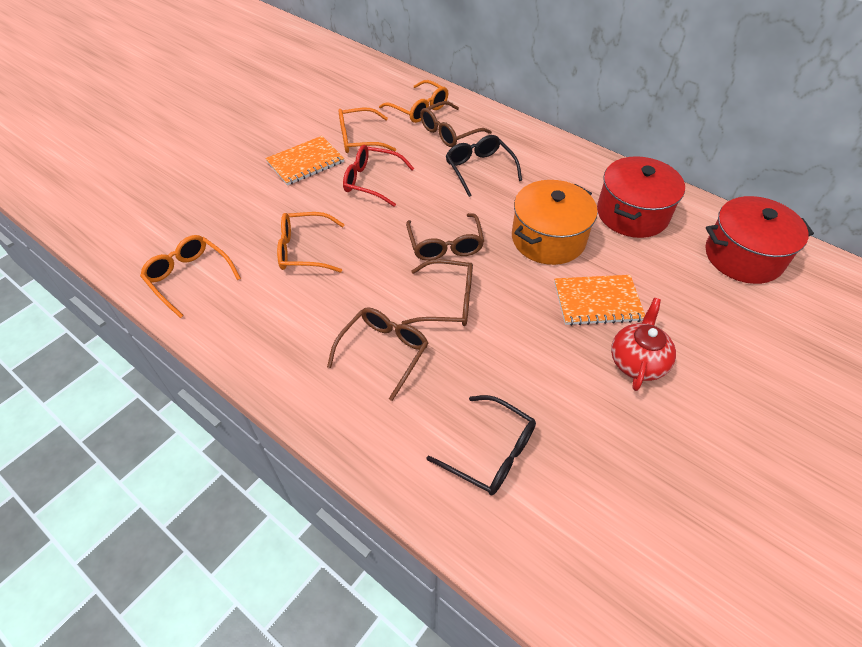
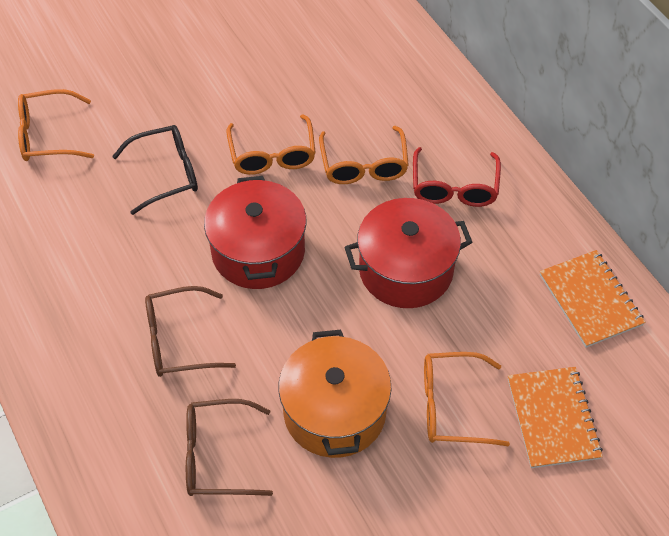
black glasses: [426,395,536,495] [446,135,522,197] = 2 -> [112,125,198,215] = 1
brown glasses: [327,307,428,401] [402,259,473,326] [406,213,484,261] [420,101,492,147] = 4 -> [145,286,236,377] [186,399,273,496] = 2
red teapot: [611,298,676,391] = 1 -> none = 0

